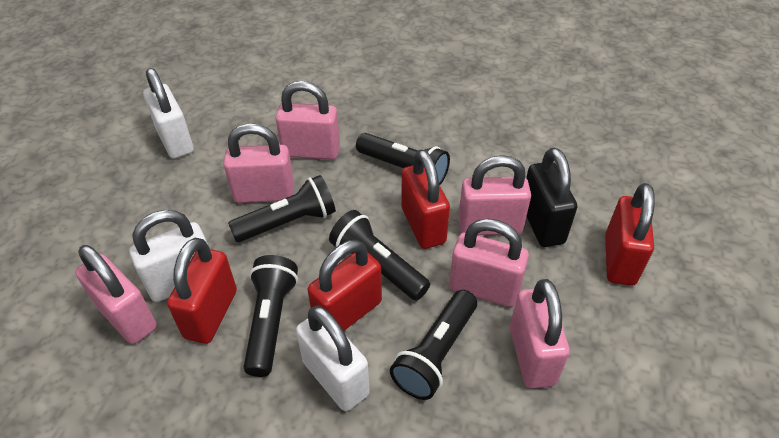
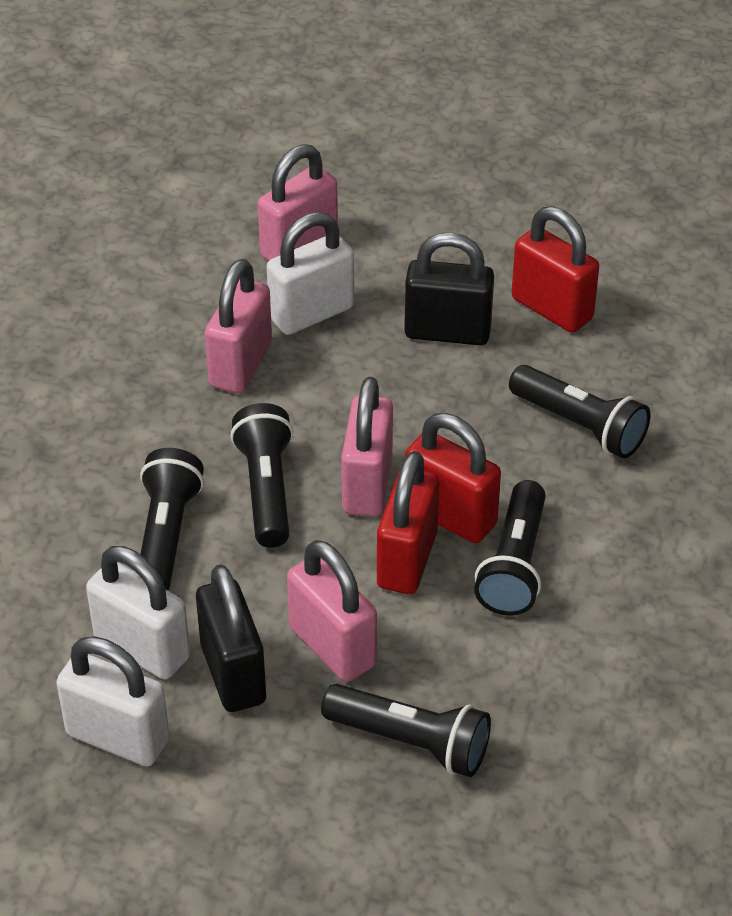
black padlock: [526,148,577,247] = 1 -> [196,564,266,712] [404,232,494,346] = 2
pink padlock: [75,245,157,344] [223,123,294,203] [276,81,340,160] [449,218,529,307] [458,155,531,235] [510,279,570,388] = 6 -> [205,259,272,393] [258,144,338,261] [287,540,377,682] [341,377,393,517] = 4
red padlock: [167,238,237,344] [308,240,382,331] [401,149,450,249] [605,183,655,286] = 4 -> [377,451,439,594] [405,413,501,543] [512,206,599,333] = 3

